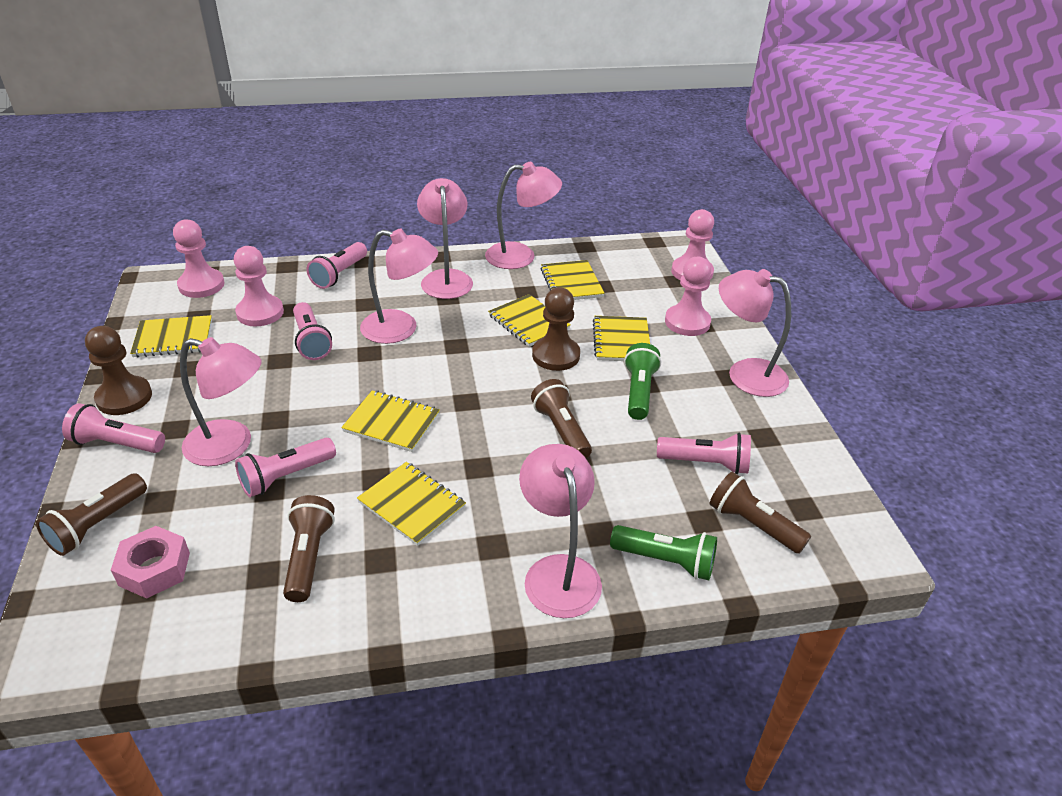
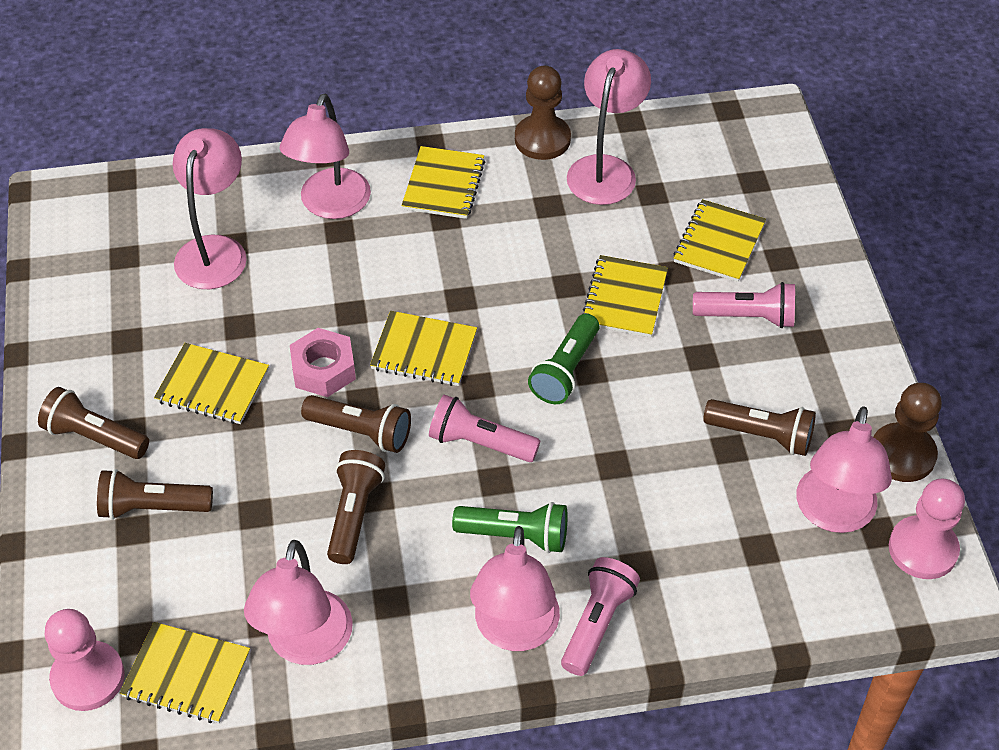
brown flashlight: [36,473,147,556] [283,495,335,602] [531,379,592,458] [709,472,811,554] = 4 -> [38,387,149,459] [97,469,213,520] [301,395,411,453] [327,450,385,564] [703,399,816,456] = 5
pink flashlight: [62,403,165,453] [235,438,336,497] [293,302,332,360] [307,242,367,289] [657,433,751,474] = 5 -> [429,395,540,462] [561,557,640,676] [693,282,795,328] = 3
pink pawn: [173,219,225,298] [234,246,284,326] [665,257,711,336] [671,209,714,280] = 4 -> [45,609,125,711] [889,479,965,579] = 2

